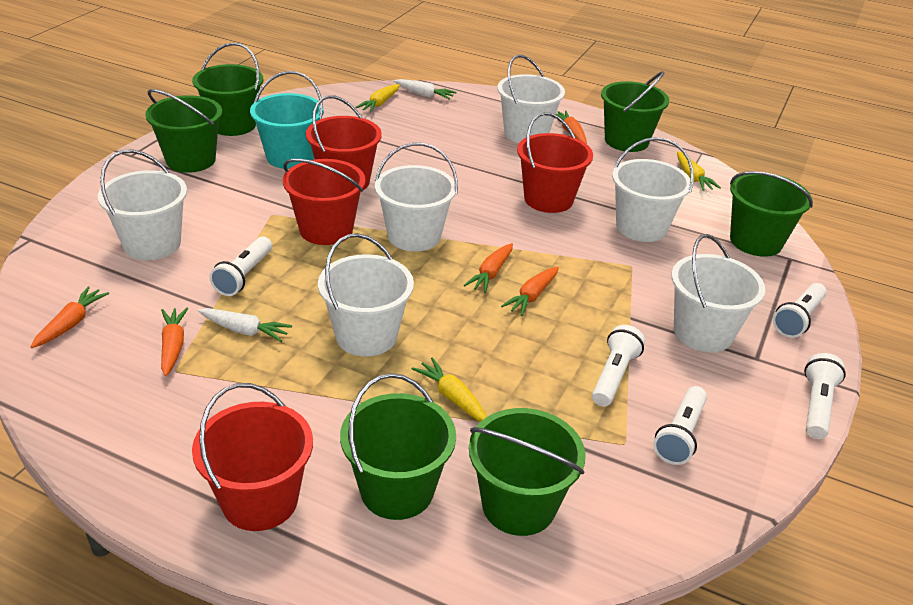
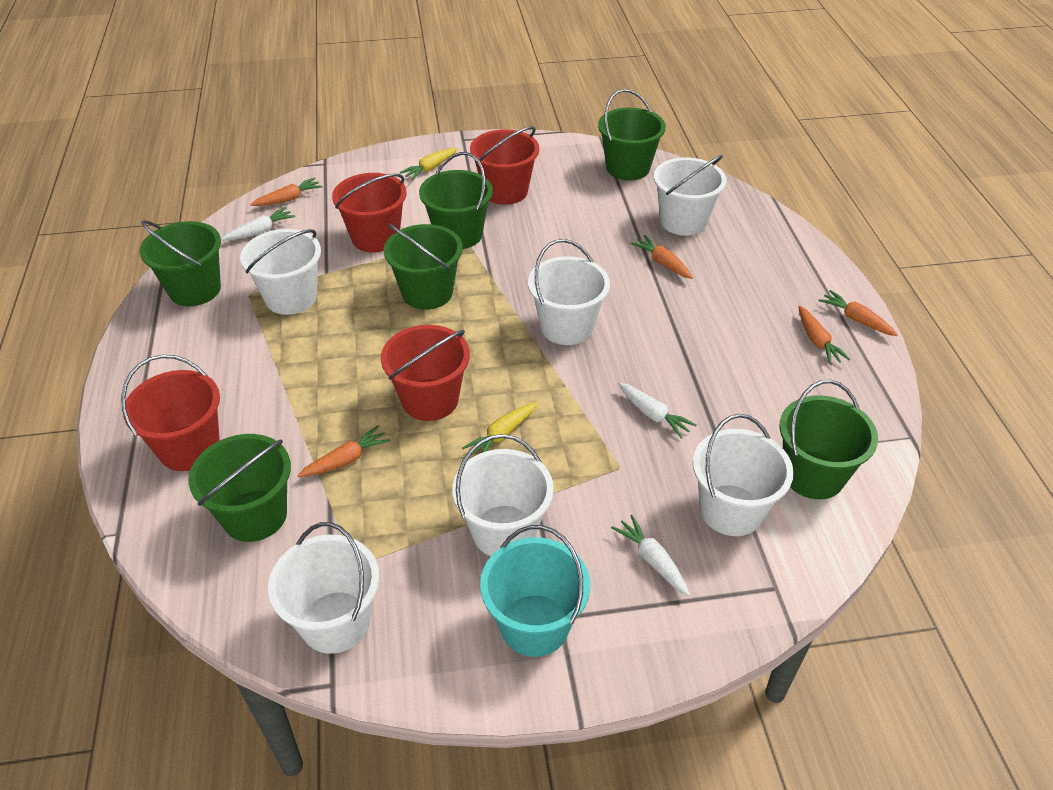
white carrot: [198,308,292,342] [394,79,457,100] = 2 -> [221,207,295,240] [611,515,690,596] [618,382,697,438] = 3
white flashlight: [209,237,272,296] [592,325,645,407] [653,386,707,465] [773,283,827,338] [804,353,846,439] = 5 -> none = 0
yellow carrot: [355,84,400,113] [412,357,487,422] [677,151,721,191] = 3 -> [400,148,458,180] [462,402,537,455] = 2

